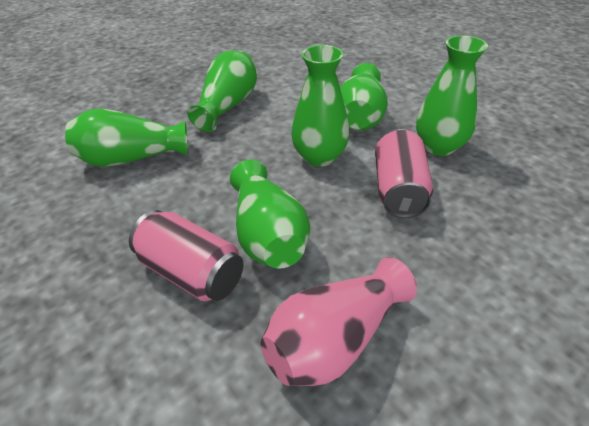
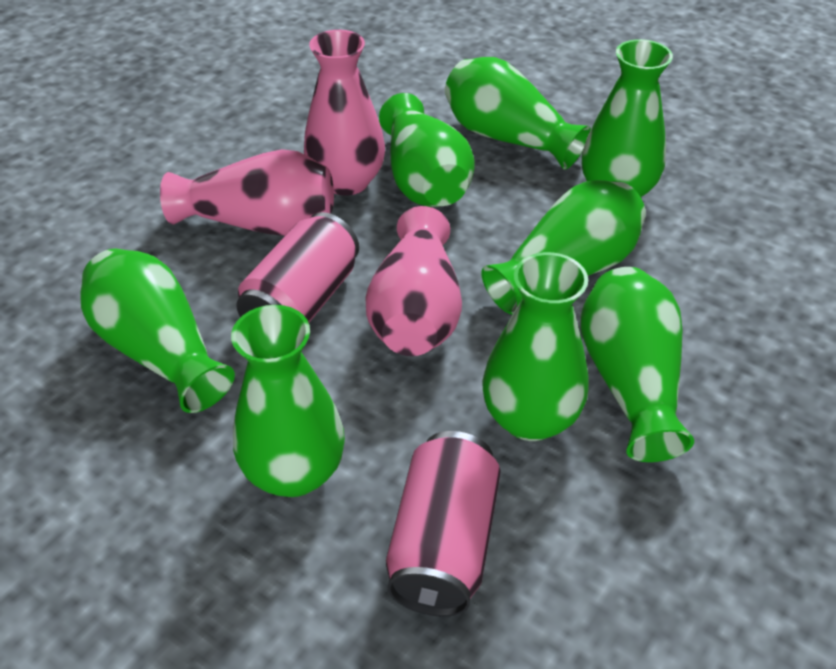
green vase: [65,108,187,167] [187,50,257,132] [230,160,310,269] [291,45,349,167] [340,63,388,131] [416,35,488,156] = 6 -> [81,248,235,413] [231,305,345,497] [379,93,475,207] [445,57,591,170] [481,180,646,315] [482,252,588,441] [581,267,694,462] [582,39,673,197] = 8
pink vase: [260,257,417,386] = 1 -> [160,149,334,236] [304,30,385,196] [366,206,462,356] = 3

